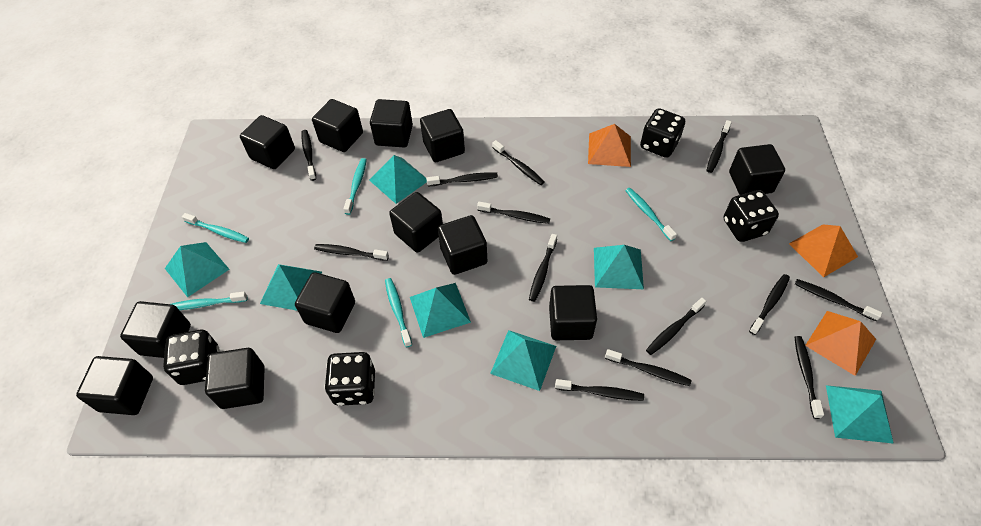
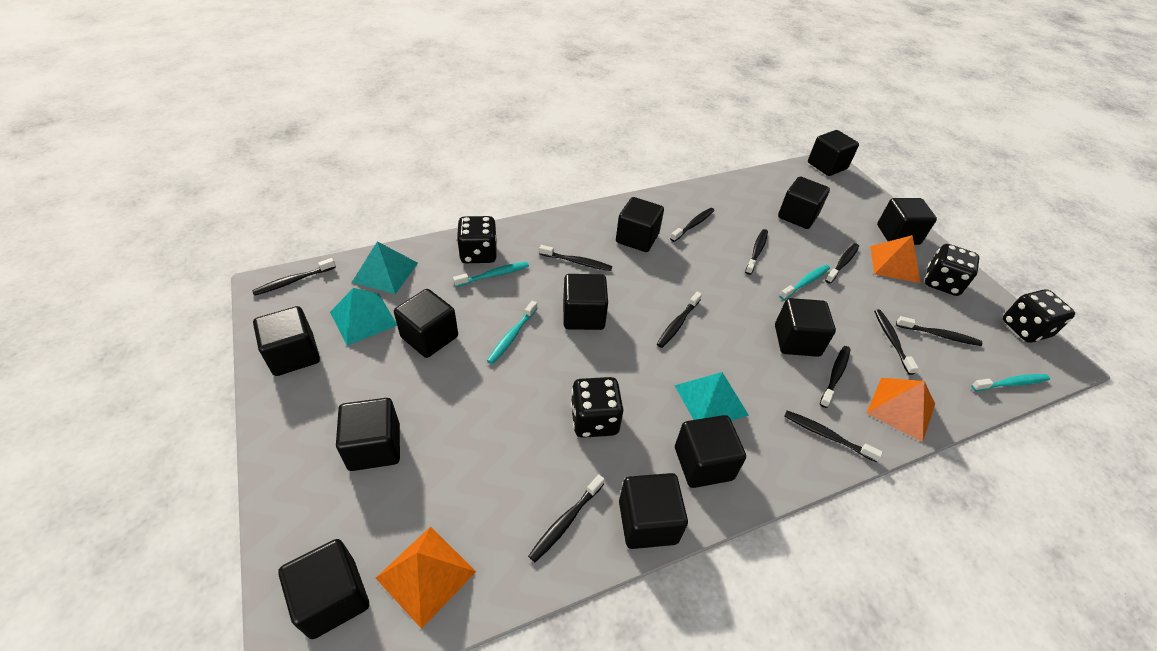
black toothbrush: [302,130,316,181] [314,244,389,261] [426,172,498,186] [477,202,550,224] [492,140,545,185] [529,234,557,302] [555,379,644,401] [605,349,692,386] [646,298,707,355] [706,120,732,173] [749,274,790,335] [795,279,882,321] [795,336,824,419] = 13 -> [252,258,336,296] [528,475,605,562] [539,245,612,271] [657,292,702,348] [670,208,715,242] [745,229,768,275] [784,410,883,462] [820,346,851,408] [825,243,859,283] [874,309,919,375] [896,316,982,346] = 11
turquoise pyramid: [165,242,230,297] [260,264,322,311] [369,155,427,204] [410,283,471,338] [490,330,556,391] [594,245,644,289] [826,385,894,444] = 7 -> [330,288,397,346] [352,241,418,294] [674,372,749,421] = 3
turquoise toothbrush: [172,292,247,310] [182,213,249,243] [344,158,367,215] [385,278,412,347] [625,188,677,241] = 5 -> [453,262,529,287] [487,300,538,364] [779,265,830,300] [971,374,1050,391] = 4

